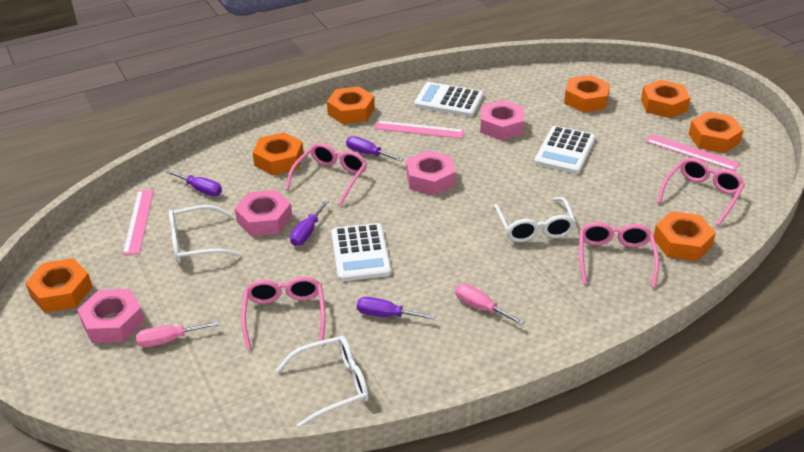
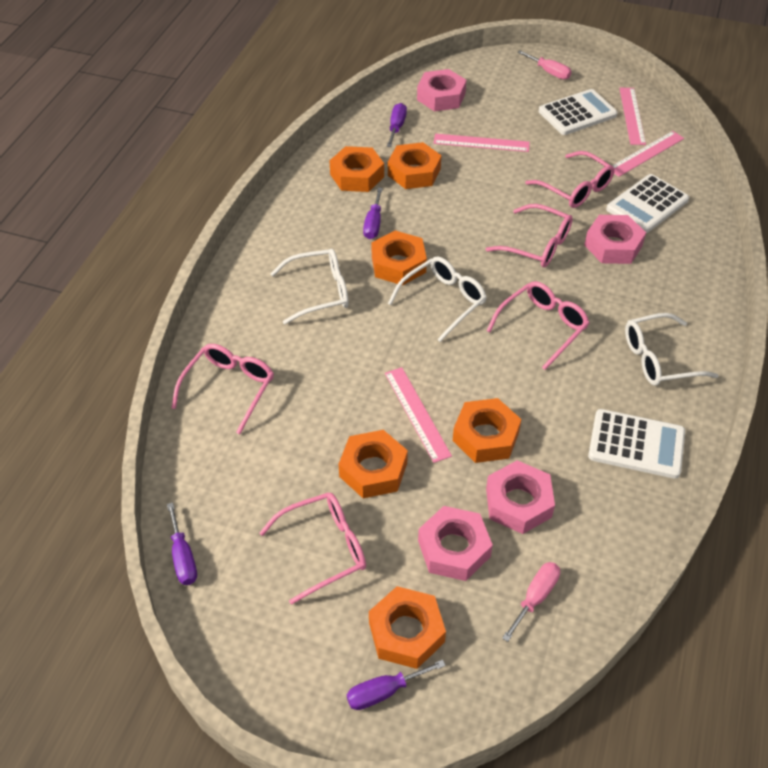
orange nut: [25,258,93,313] [252,132,304,175] [327,87,375,124] [564,75,610,112] [641,80,690,118] [654,211,716,261] [689,112,743,153] = 7 -> [330,146,384,192] [339,430,408,498] [369,586,446,669] [372,230,427,285] [388,142,441,189] [453,398,521,463] = 6
pink glasses: [241,277,326,350] [285,143,367,206] [579,222,659,288] [657,158,745,226] = 4 -> [171,344,274,434] [259,493,366,605] [486,204,573,267] [487,281,589,370] [525,151,615,208] = 5
pink ruler: [123,190,154,255] [374,121,464,139] [645,134,740,171] = 3 -> [385,367,452,463] [434,134,530,152] [612,131,684,177] [619,88,646,145] = 4

